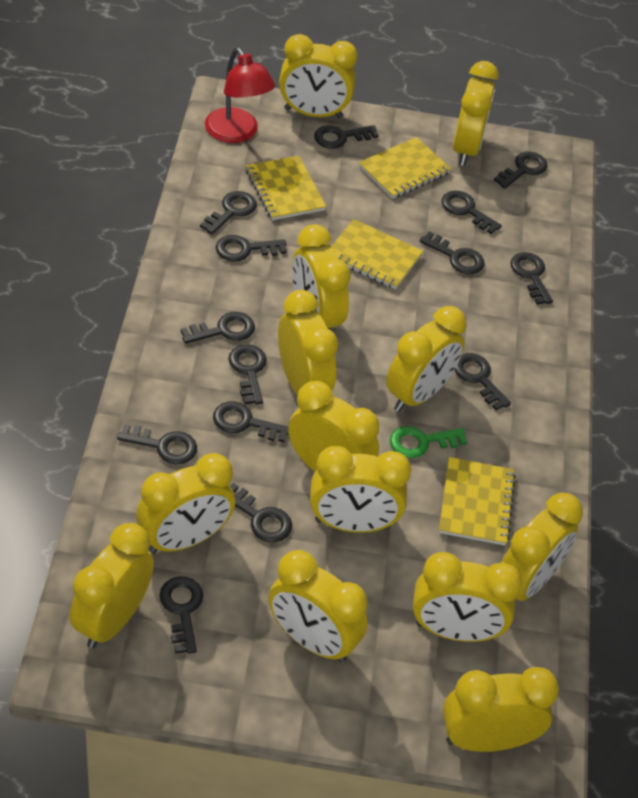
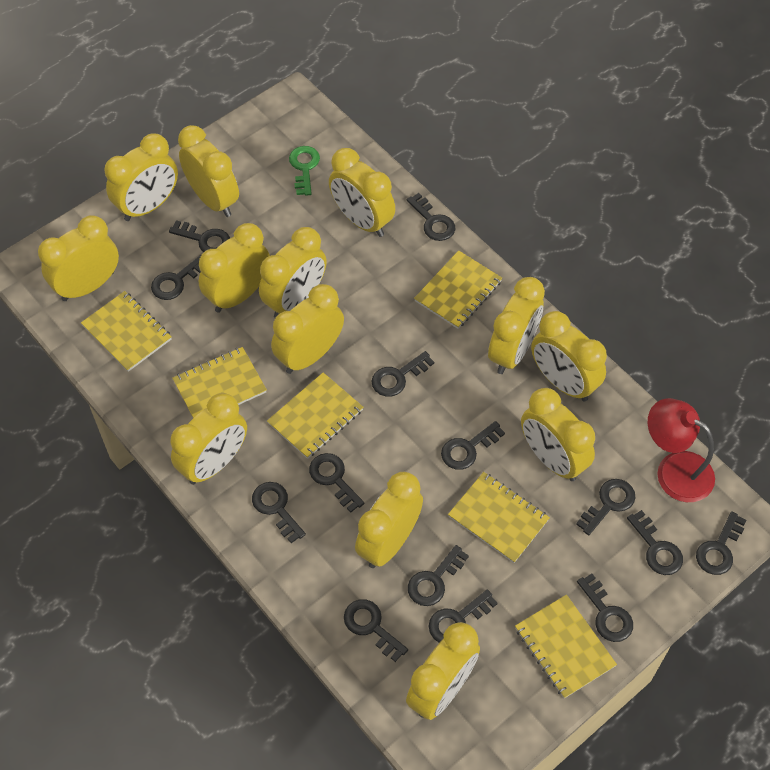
yellow notebook: [246,156,326,220] [331,219,423,289] [359,137,451,199] [439,457,516,546] = 4 -> [81,291,172,372] [173,347,267,418] [267,372,363,459] [414,250,502,329] [448,472,550,563] [515,595,617,699] = 6

